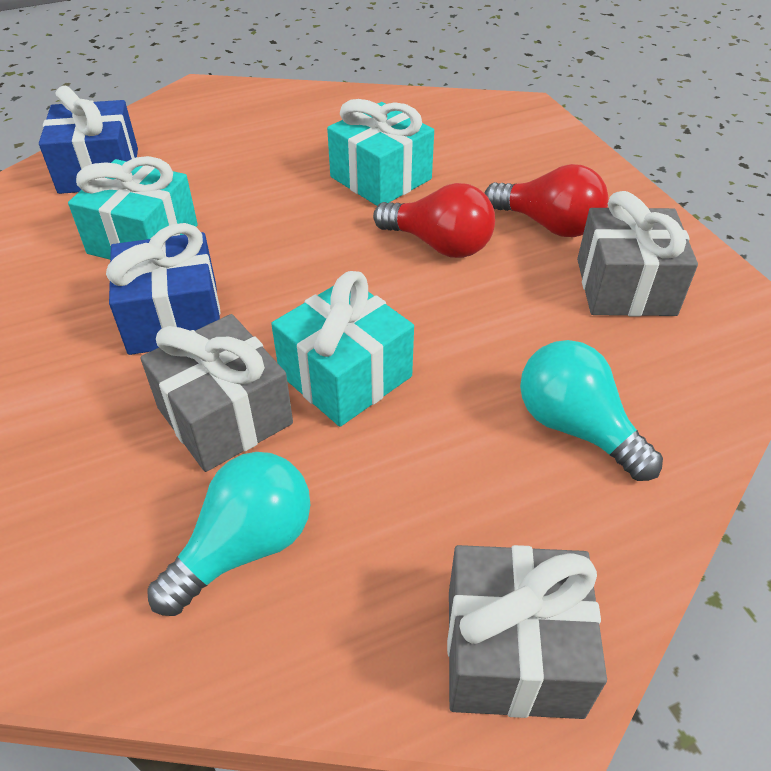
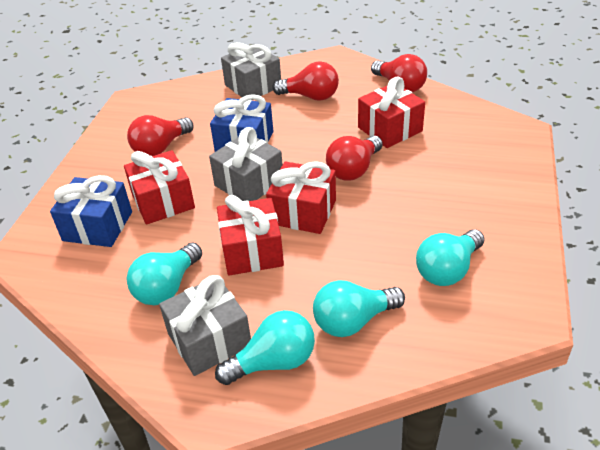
red gift: none = 0 -> [124,150,195,225] [217,195,284,275] [266,161,336,234] [358,76,425,148] = 4
red light bulb: [373,183,495,258] [484,164,609,237] = 2 -> [127,115,193,156] [272,61,339,101] [326,136,383,181] [371,54,427,92] = 4
turquoise gift: [68,156,198,259] [271,271,414,427] [327,99,434,206] = 3 -> none = 0
turquoise light bulb: [147,452,310,616] [520,340,663,481] = 2 -> [127,243,202,305] [215,310,315,385] [313,280,405,337] [416,229,484,286] = 4

